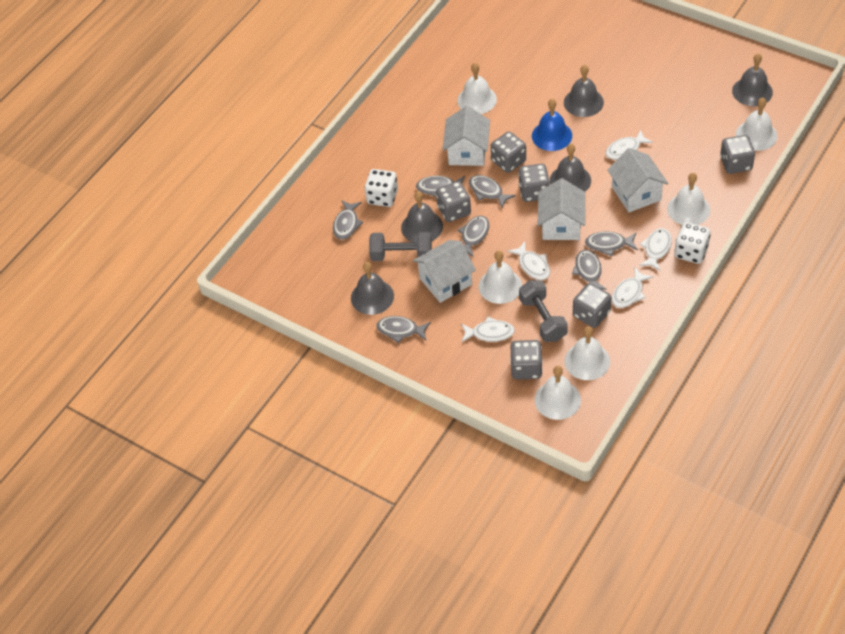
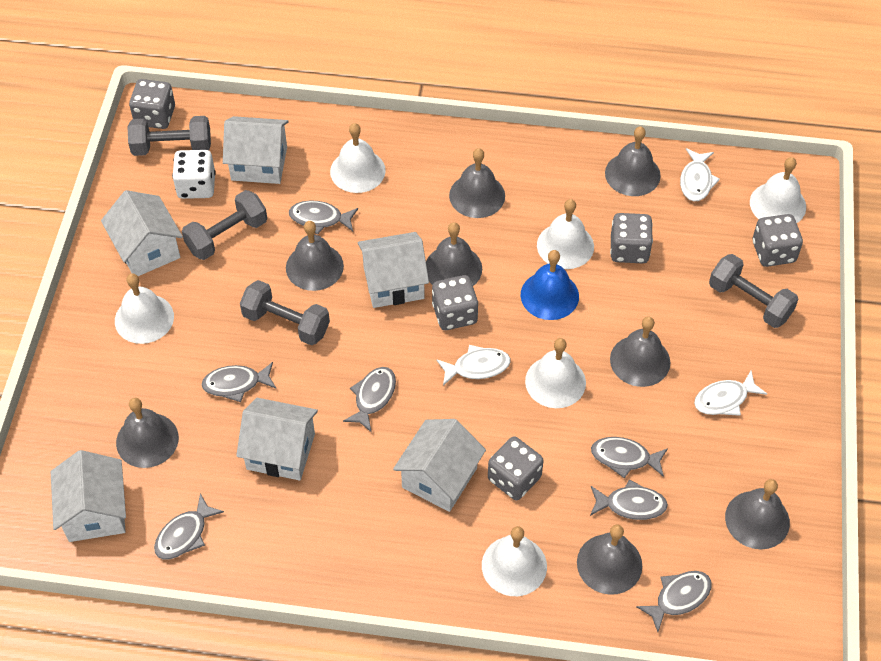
grey bell: [351,262,394,315] [401,191,443,242] [550,144,591,192] [564,65,604,117] [732,53,773,106] = 5 -> [116,398,179,468] [286,221,344,291] [426,222,482,286] [449,148,505,218] [577,524,642,595] [605,126,661,196] [610,316,670,387] [725,479,790,549] = 8
grey dice: [436,181,471,222] [491,131,526,173] [510,340,543,379] [518,164,550,202] [573,283,611,328] [720,135,755,174] = 6 -> [129,79,175,129] [432,275,478,330] [488,437,544,500] [610,213,653,263] [753,214,803,267] = 5
grey dumbbell: [369,232,432,261] [519,280,568,342] = 2 -> [127,116,211,156] [182,190,267,260] [240,280,330,346] [709,254,798,328] = 4
white dice: [365,169,398,207] [675,222,710,264] = 2 -> [172,150,216,199] = 1
white fish: [461,316,515,343] [507,242,550,280] [606,130,653,160] [612,267,654,308] [639,228,672,271] = 5 -> [436,345,510,386] [680,148,720,201] [694,371,767,416] = 3
white house: [413,240,476,303] [442,106,490,166] [538,178,585,240] [607,148,668,212] = 4 -> [51,450,126,542] [101,190,183,276] [223,116,289,184] [236,398,318,481] [358,232,429,308] [393,419,486,512] = 6

